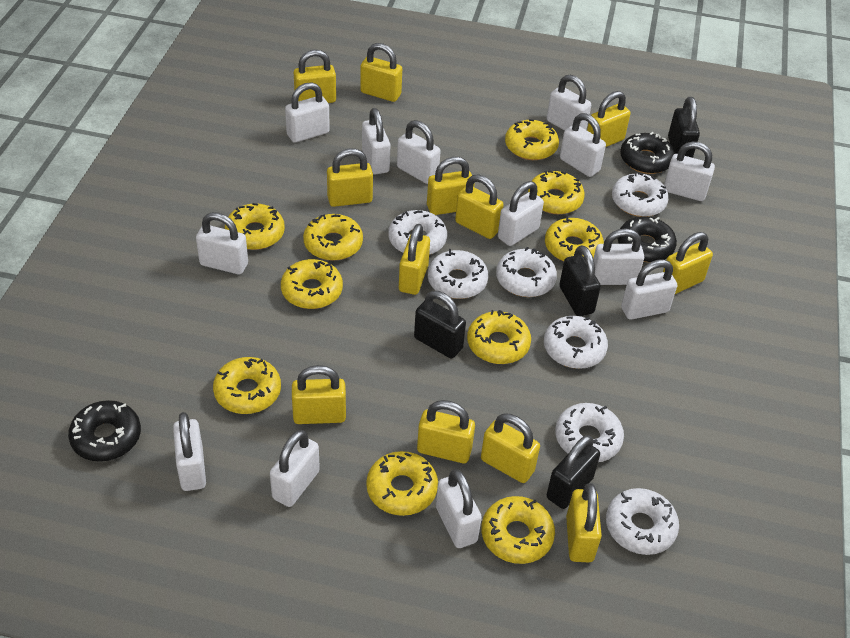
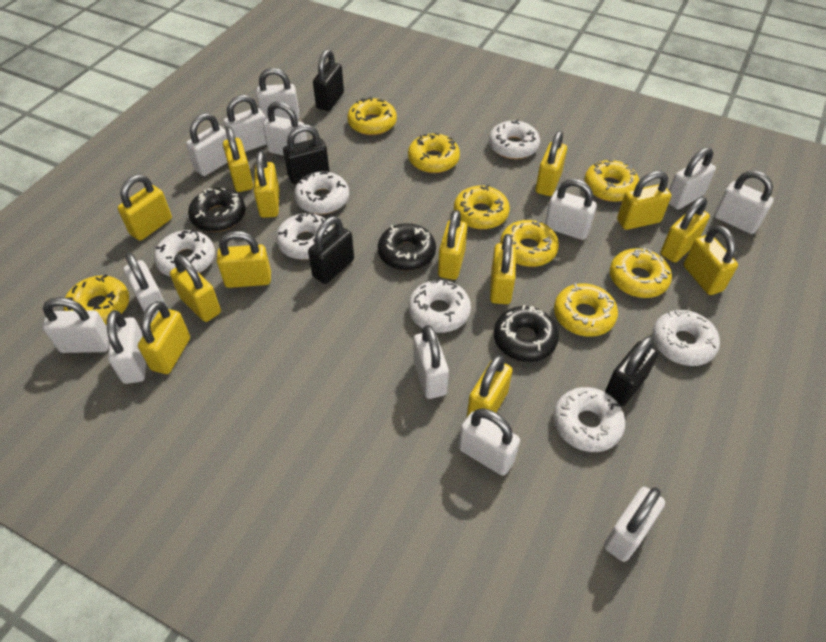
yellow donut: [213,357,281,414] [225,203,285,250] [281,259,343,309] [303,214,363,261] [366,451,438,516] [467,310,531,364] [481,496,555,564] [505,119,559,160] [528,171,585,214] [545,216,604,261] = 10 -> [63,274,129,325] [347,97,397,135] [408,133,460,173] [454,184,510,229] [500,220,559,267] [554,283,618,337] [584,159,639,202] [610,248,672,298] = 8
yellow padlock: [292,365,346,424] [294,50,336,103] [327,148,373,207] [360,43,402,102] [399,224,430,295] [417,400,475,463] [427,157,475,215] [455,174,504,239] [481,414,540,483] [566,483,602,562] [587,91,631,147] [663,232,713,294] = 12 -> [118,174,172,241] [138,301,190,374] [170,254,221,322] [217,231,271,288] [223,127,253,192] [253,151,279,218] [438,210,467,280] [467,355,513,417] [490,234,516,304] [535,131,567,196] [617,171,671,230] [660,197,710,263] [684,225,738,295] = 13

